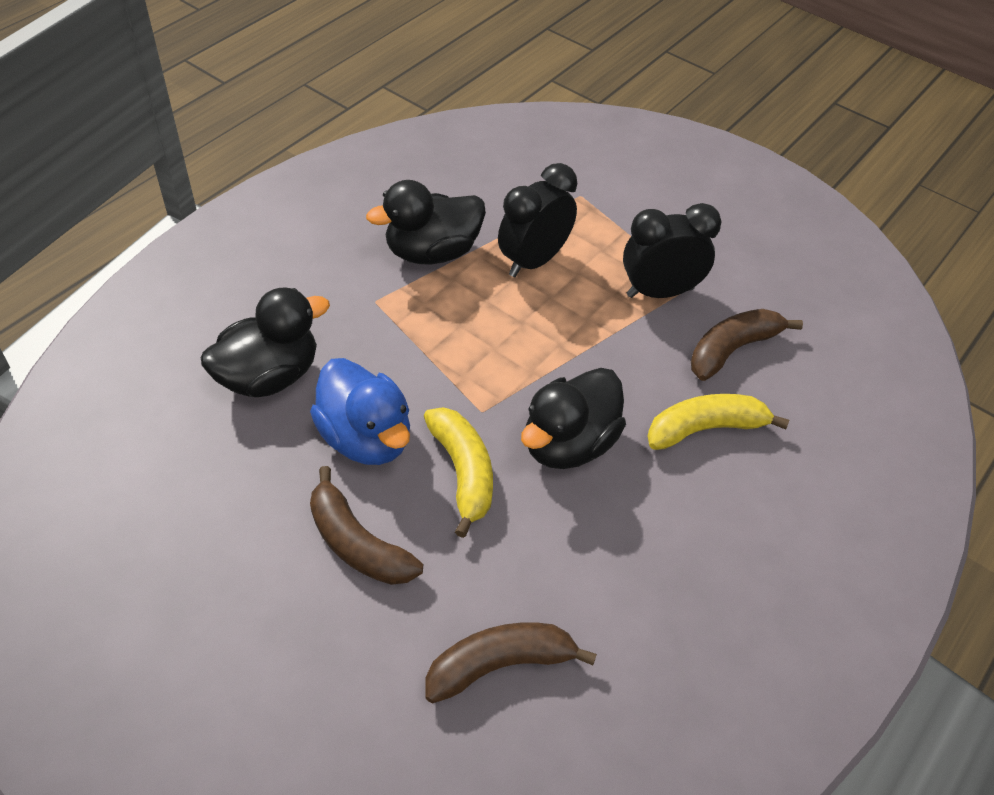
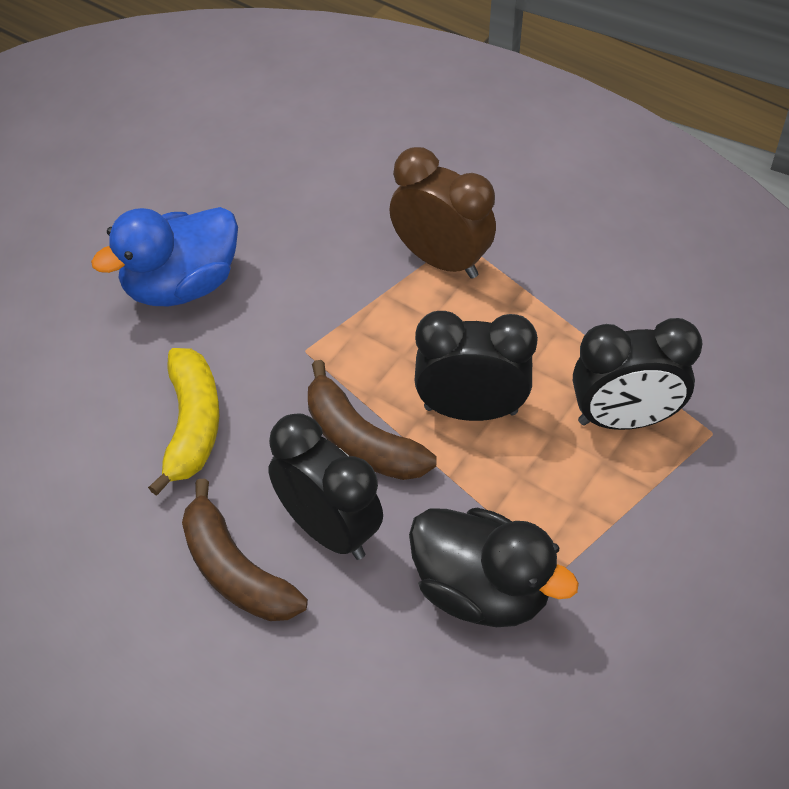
black clock: [498,163,577,277] [623,203,721,298] = 2 -> [269,413,383,560] [415,311,538,421] [573,318,703,430] = 3
black duck: [201,288,330,397] [366,180,486,264] [521,368,626,469] = 3 -> [409,508,579,627] = 1
brown banana: [310,466,423,585] [425,622,597,704] [691,309,803,381] = 3 -> [182,479,308,621] [308,360,437,480] = 2
brown clock: none = 0 -> [389,147,496,279] = 1
yellow banana: [424,407,493,538] [647,394,789,450] = 2 -> [148,348,219,496] = 1

